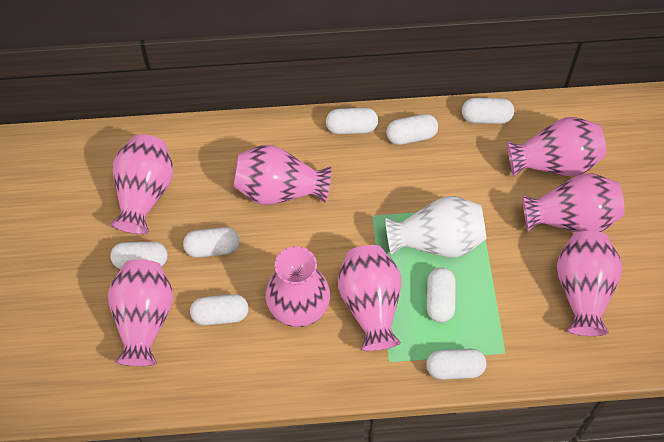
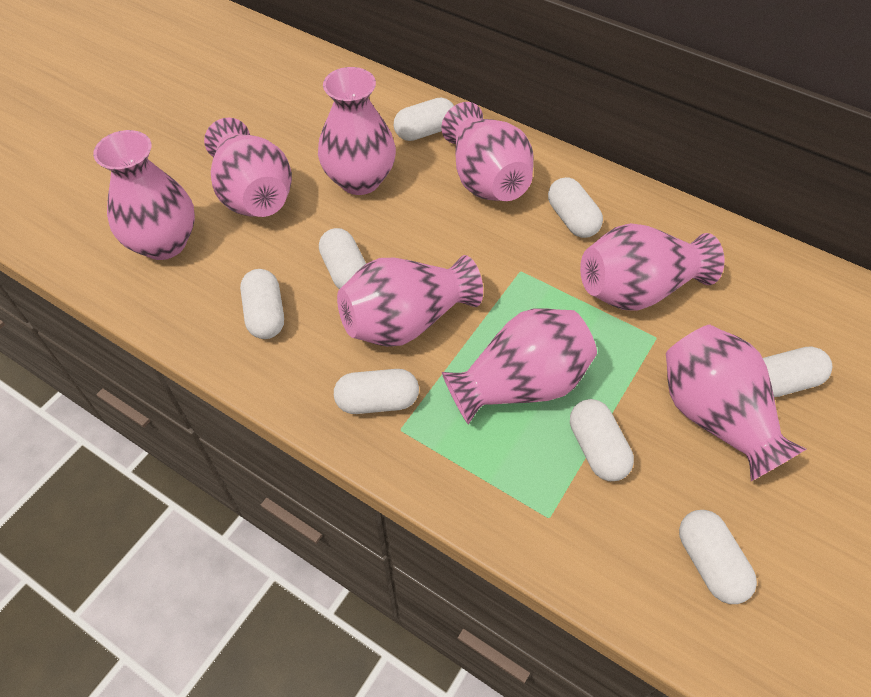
white vase: [385,196,487,258] = 1 -> none = 0

